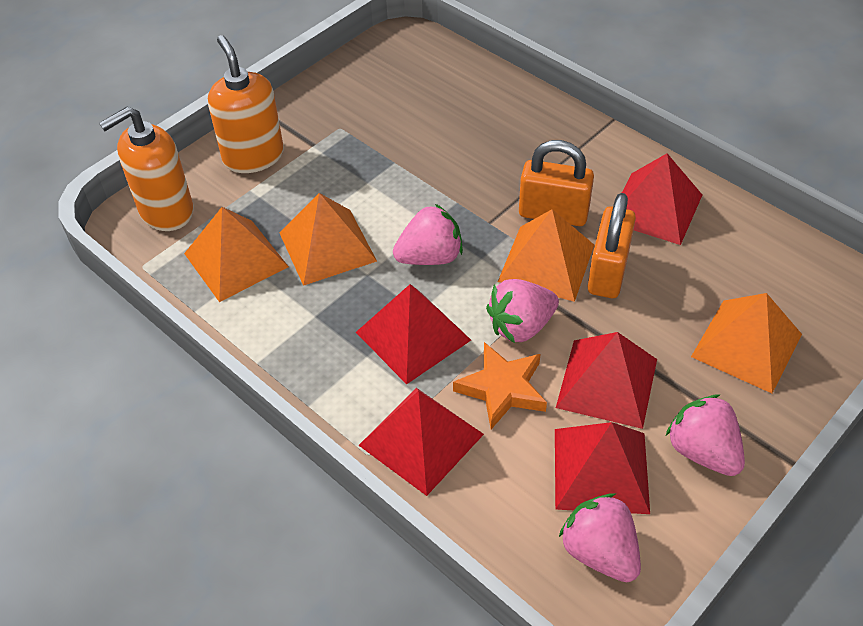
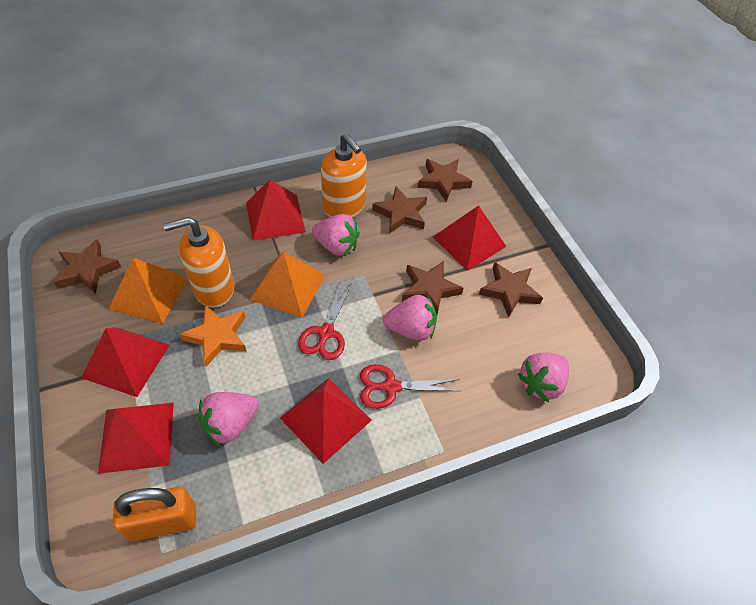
brown star: none = 0 -> [53,239,121,294] [372,187,427,234] [402,261,464,314] [418,159,473,202] [479,262,543,318] = 5
orange padlock: [519,140,594,226] [588,193,636,298] = 2 -> [113,487,196,541] = 1
orange pyramid: [184,207,289,302] [279,193,377,286] [498,209,594,302] [691,293,802,393] = 4 -> [109,258,188,323] [250,252,325,318] = 2
red scissors: none = 0 -> [298,283,352,360] [360,364,460,409] = 2

